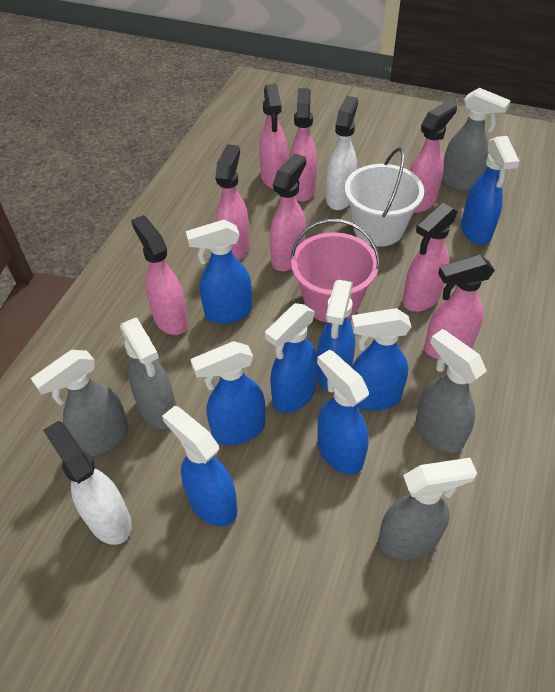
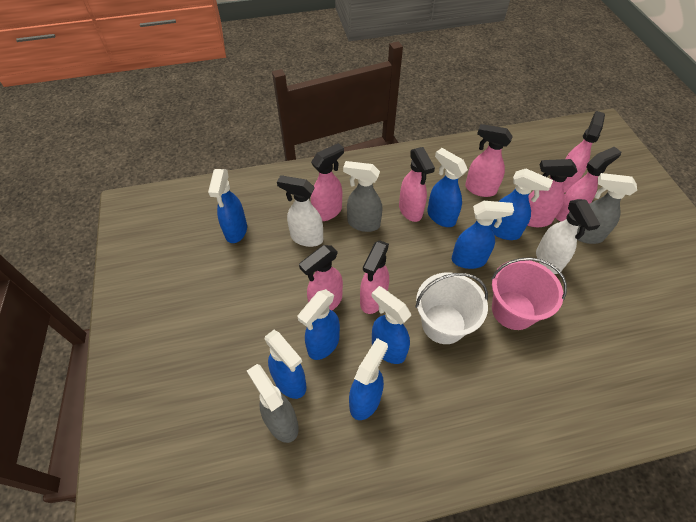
grey spray bottle: [31,350,129,456] [120,318,176,429] [378,458,477,560] [416,329,487,453] [442,88,511,192] = 5 -> [247,364,299,443] [343,161,383,232] [577,173,637,244] = 3

